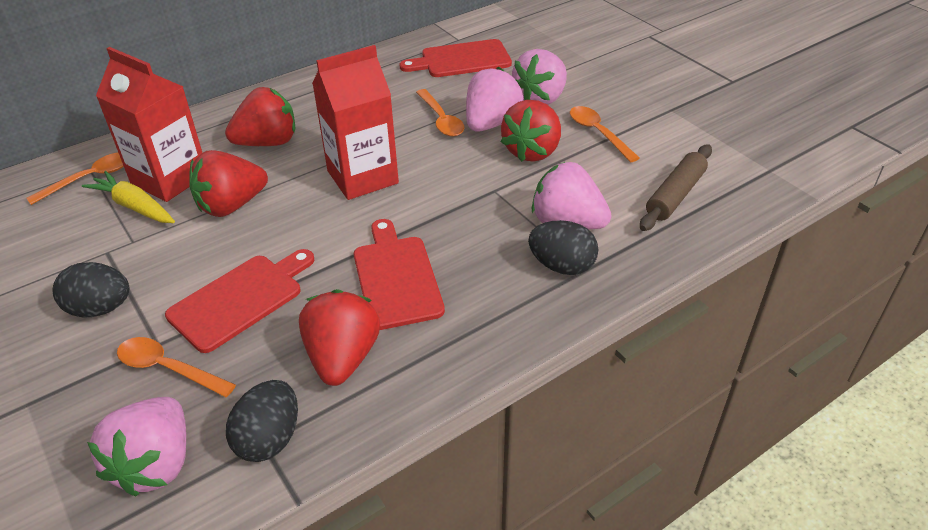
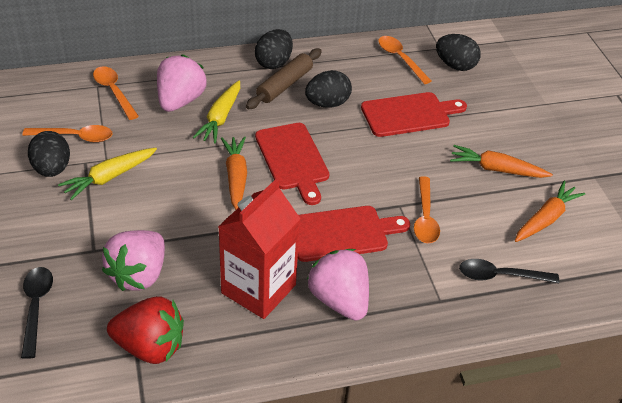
black egg: [53,262,129,318] [226,380,298,462] [528,220,598,275] = 3 -> [28,131,70,177] [255,29,293,69] [305,70,352,108] [436,34,481,71] = 4
black spoon: none = 0 -> [21,267,53,359] [459,259,559,283] = 2
orange carrot: none = 0 -> [221,136,247,210] [450,145,553,178] [515,181,586,242] = 3
pink strawberry: [87,397,186,496] [466,67,523,132] [512,49,567,105] [532,162,612,229] = 4 -> [102,230,165,291] [157,54,207,112] [307,249,369,321] = 3
red carton: [96,47,202,202] [312,45,399,200] = 2 -> [218,178,300,319] = 1
red strawberry: [189,150,268,217] [225,87,295,146] [299,289,380,386] [501,100,561,162] = 4 -> [107,296,184,364] = 1
yellow carrot: [82,171,175,223] = 1 -> [58,148,157,200] [193,80,240,144] = 2

